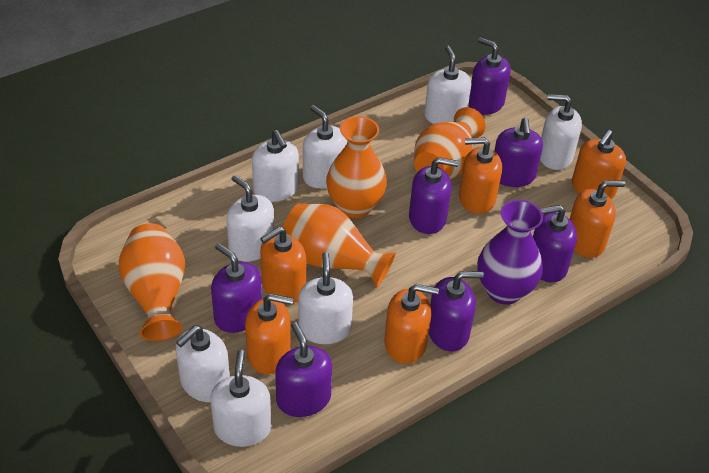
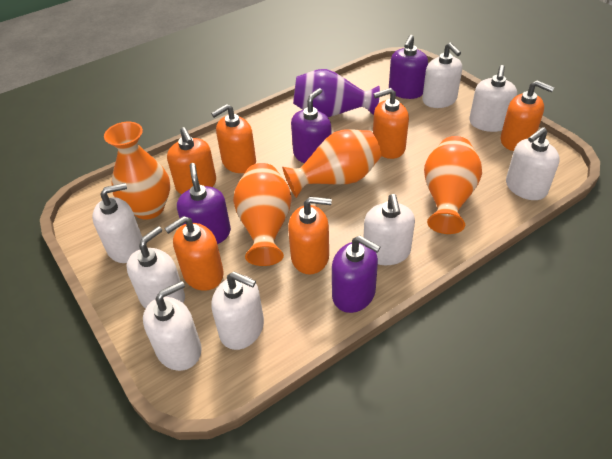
purple soap dispenser: [211,243,262,333] [275,322,332,417] [409,157,459,234] [429,271,484,351] [469,37,511,115] [494,118,543,187] [533,205,577,283] = 7 -> [177,163,231,244] [291,88,331,163] [332,236,380,313] [389,35,428,99] = 4

